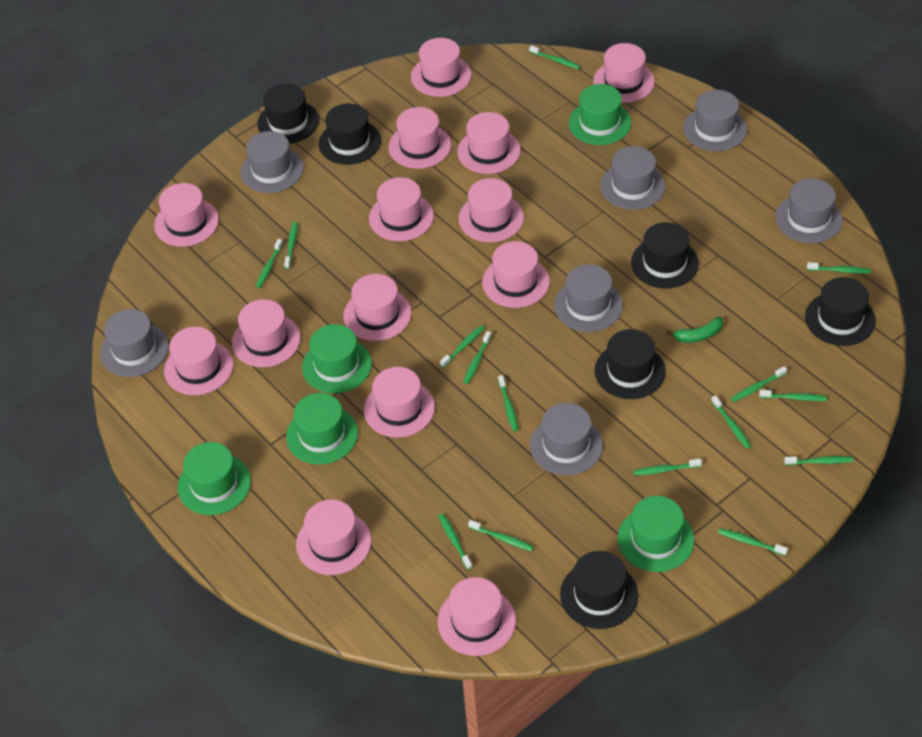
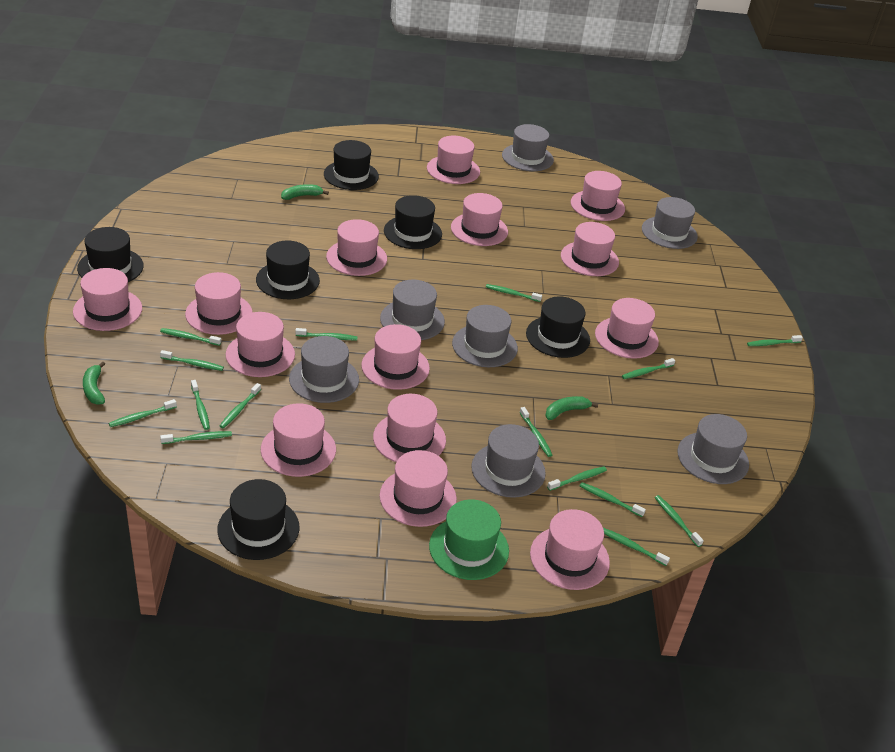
green banana: [667,317,723,343] = 1 -> [83,361,105,405] [281,184,329,200] [545,396,598,420] = 3
green hat: [178,442,251,515] [286,393,358,465] [302,324,372,393] [568,84,631,145] [618,496,694,572] = 5 -> [429,499,509,580] = 1

